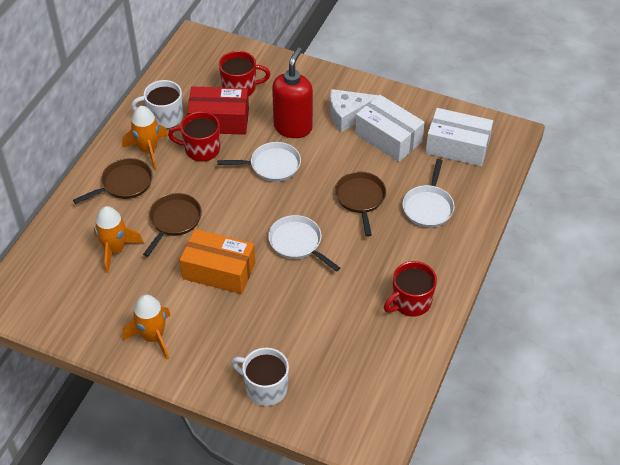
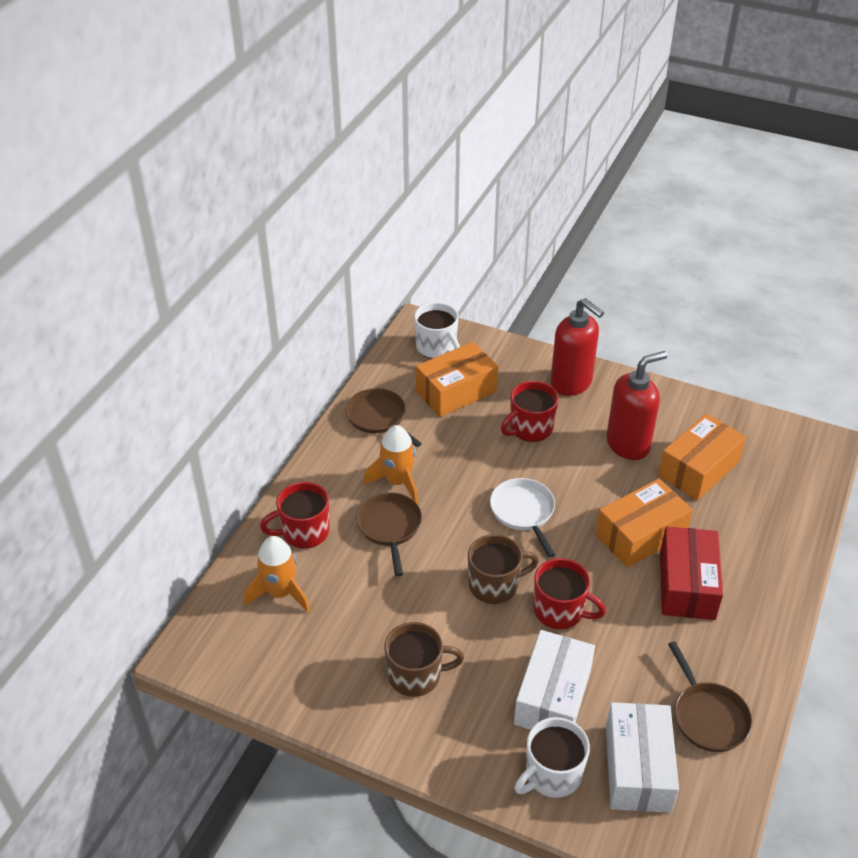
brown mug: none = 0 -> [384,622,464,697] [468,534,539,604] = 2
orange box: [180,229,255,294] = 1 -> [416,342,498,417] [596,479,693,568] [658,414,746,501] = 3
orange rocket: [94,206,144,273] [122,106,168,169] [123,294,170,360] = 3 -> [244,536,310,612] [364,425,418,503] = 2
red soap dispenser: [272,47,313,138] = 1 -> [550,298,604,396] [606,351,667,460] = 2
white cheese: [330,89,379,132] = 1 -> none = 0
white pan: [217,142,301,182] [268,215,340,272] [402,159,455,228] = 3 -> [490,478,555,558] = 1

